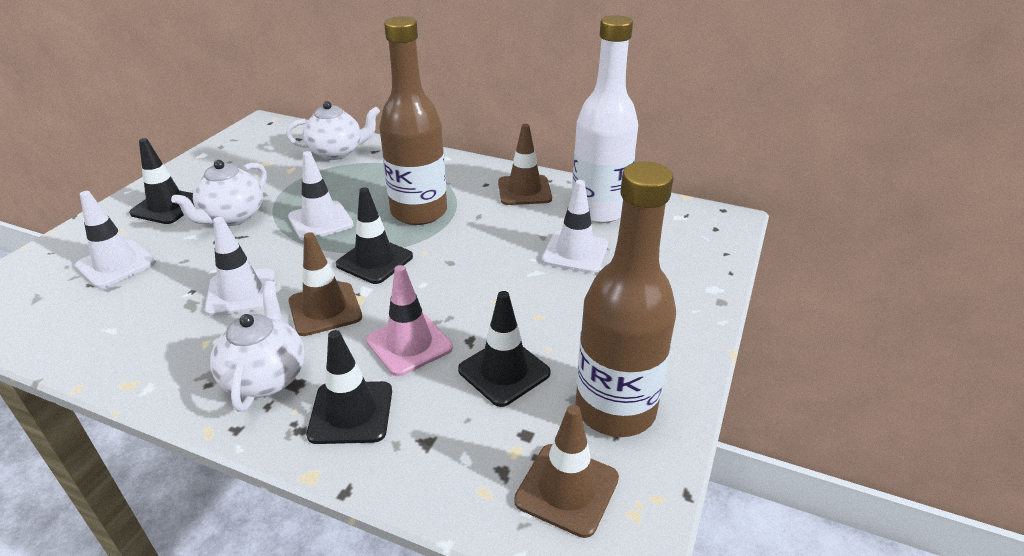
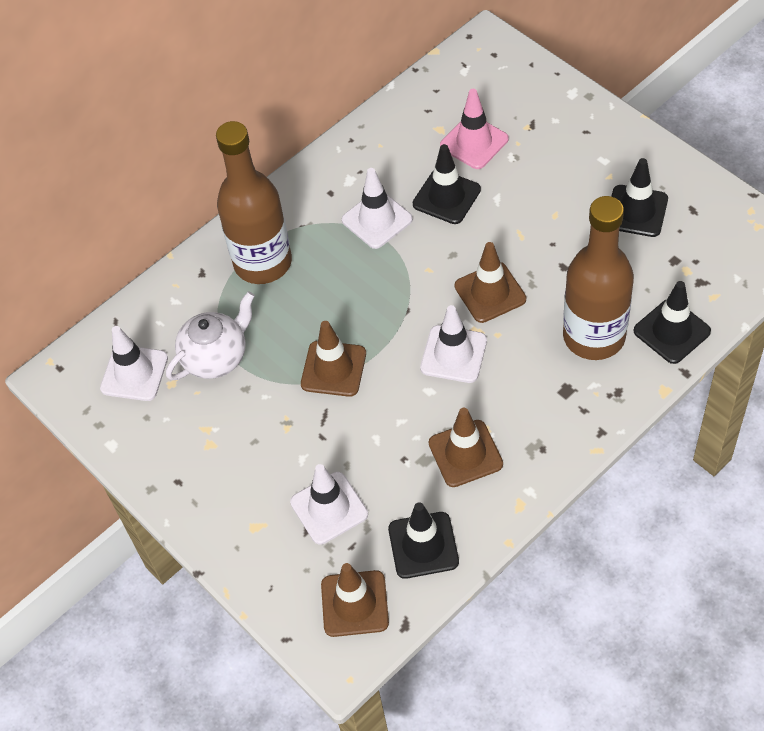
brown traffic cone: [288,232,362,336] [498,124,552,205] [514,405,619,538] = 3 -> [301,321,366,397] [321,563,389,637] [429,408,503,487] [455,242,526,323] = 4
white bottle: [572,15,638,223] = 1 -> none = 0
white teapot: [171,160,267,226] [210,281,305,412] [286,101,380,160] = 3 -> [166,291,255,380] = 1

